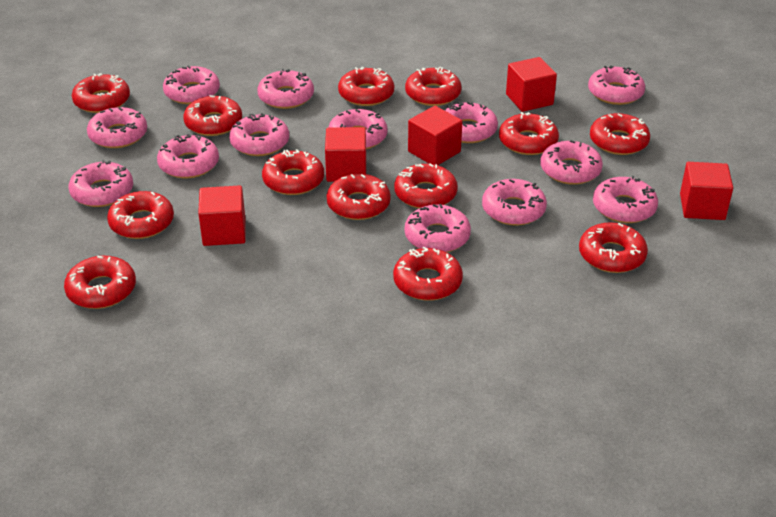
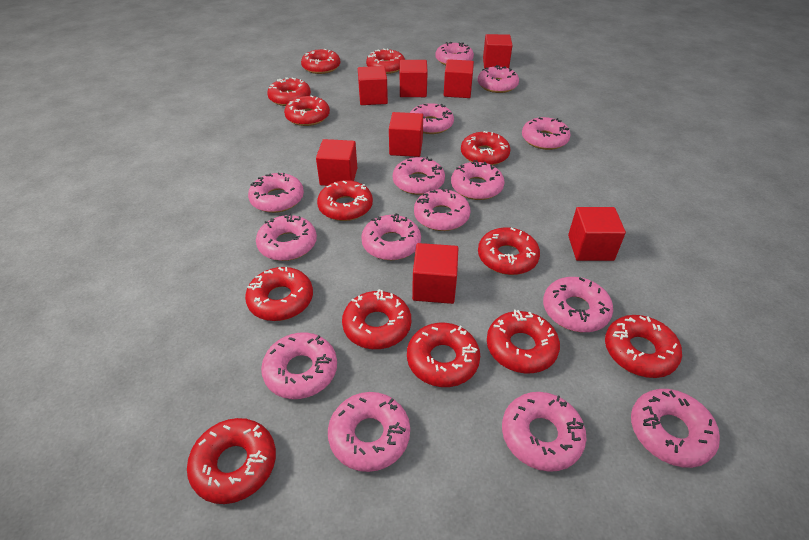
pink donut: [69,160,133,207] [87,107,147,148] [157,134,219,178] [163,65,220,104] [229,113,289,156] [257,69,314,109] [329,109,388,149] [405,204,471,252] [445,102,498,143] [482,179,547,226] [540,140,603,185] [588,65,645,105] [593,176,658,223] = 13 -> [248,172,304,213] [256,213,317,261] [261,332,337,399] [328,392,410,472] [361,213,421,260] [393,157,445,195] [410,103,454,134] [414,189,470,231] [435,42,474,65] [451,160,505,200] [478,65,519,93] [502,392,587,472] [522,117,571,150] [543,277,613,332] [631,389,720,468] = 15
red cube: [198,185,245,246] [325,127,366,182] [408,106,462,165] [506,57,557,112] [680,162,733,220] = 5 -> [316,139,357,186] [358,66,388,105] [389,112,423,157] [400,60,428,97] [412,243,458,304] [444,59,474,98] [483,34,513,68] [568,207,626,261] = 8

